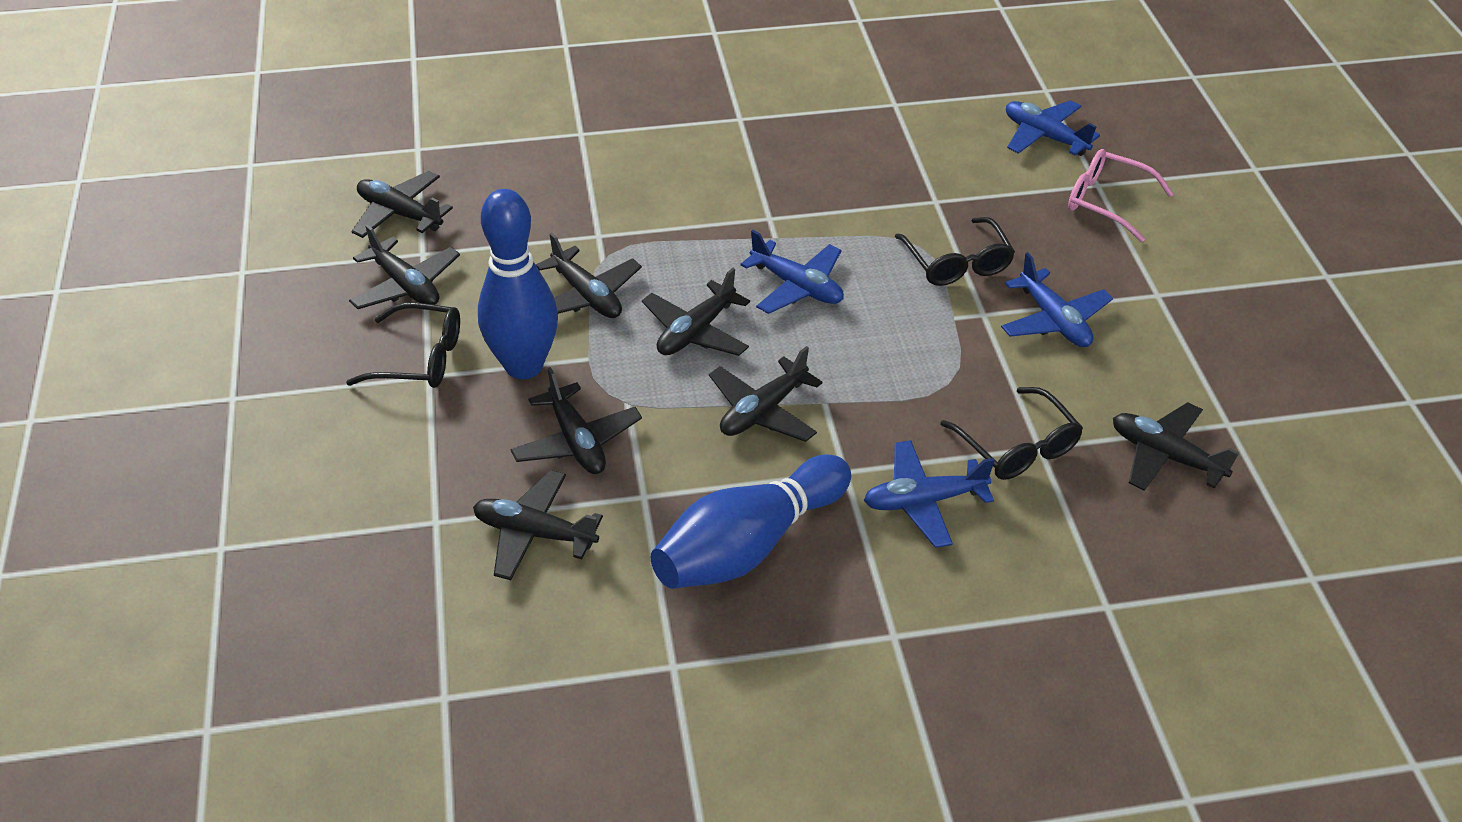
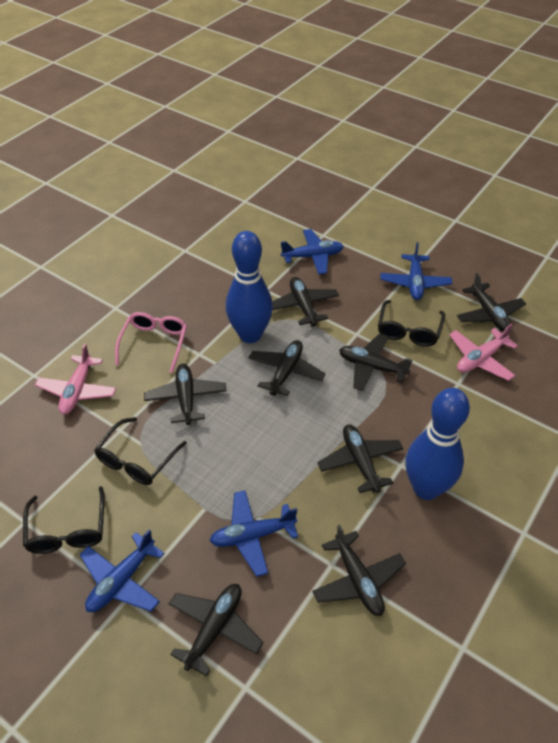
pink plane: none = 0 -> [35,344,116,414] [449,324,518,381] = 2

